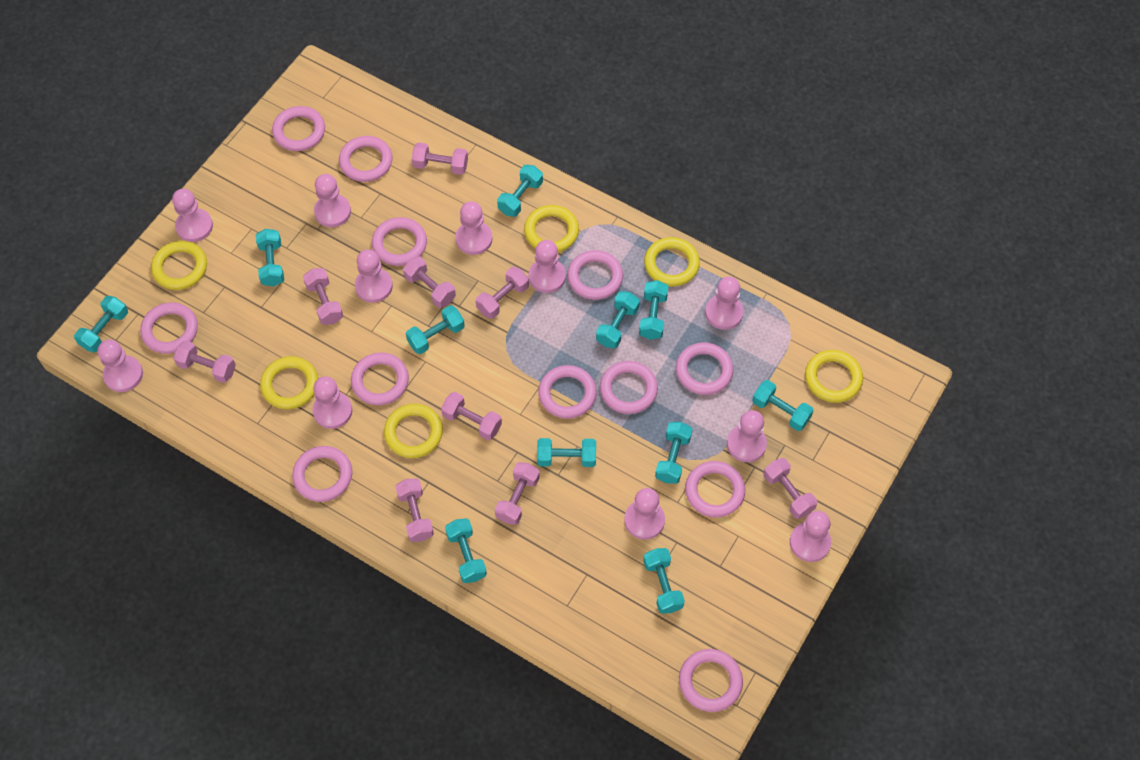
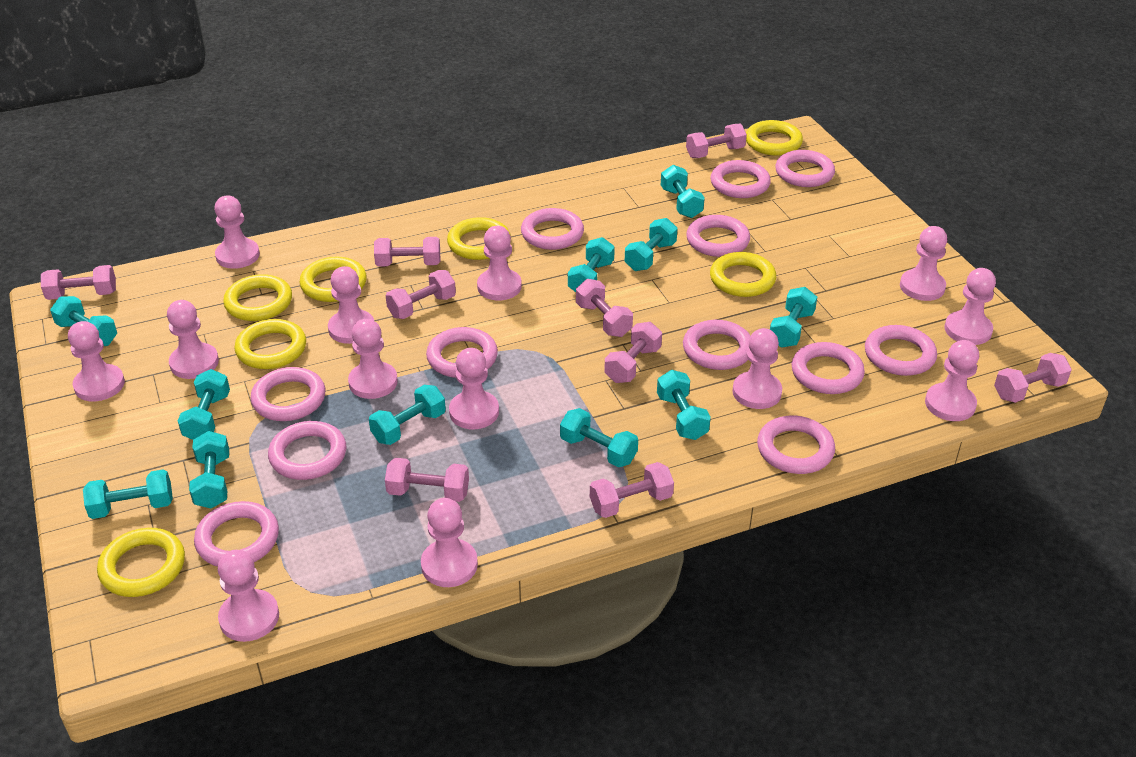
pink pawn: [98,339,143,392] [172,189,213,242] [313,376,352,429] [314,174,351,227] [355,249,393,303] [455,202,493,255] [529,240,566,293] [624,488,665,540] [705,277,744,330] [727,410,767,462] [790,511,831,562] = 11 -> [68,321,125,401] [167,300,219,379] [214,196,260,269] [218,550,279,642] [328,266,374,344] [348,319,398,399] [421,498,478,587] [449,348,499,429] [477,226,522,300] [732,328,782,409] [900,226,947,301] [925,340,979,421] [945,268,996,345] = 13
yellow ring: [151,241,207,290] [260,356,318,409] [384,404,443,458] [524,205,579,252] [644,237,700,287] [805,350,863,403] = 6 -> [97,528,185,597] [223,274,292,321] [234,319,306,369] [300,257,367,302] [447,217,511,260] [710,252,776,297] [746,120,803,156] = 7

